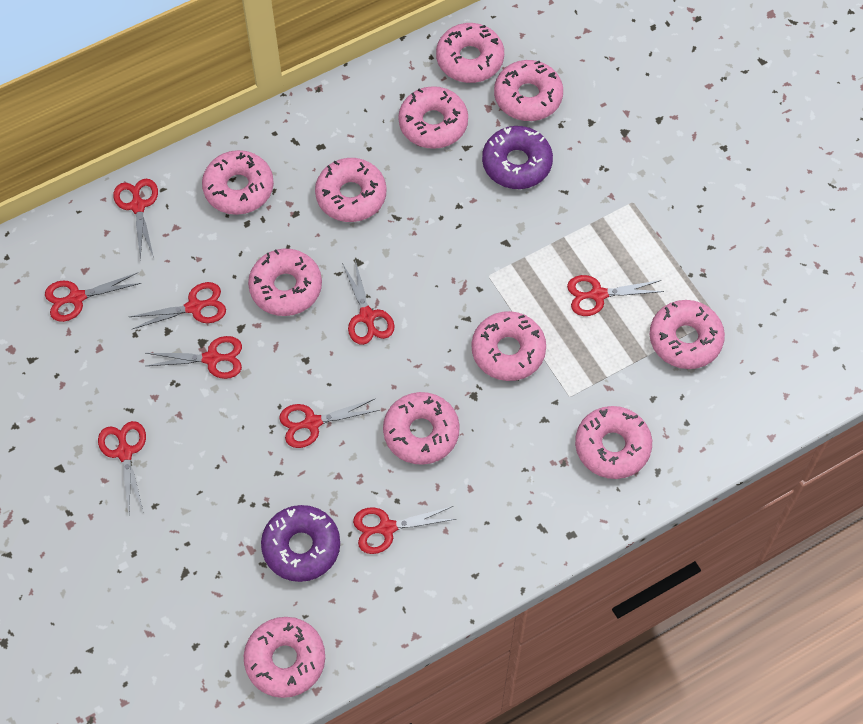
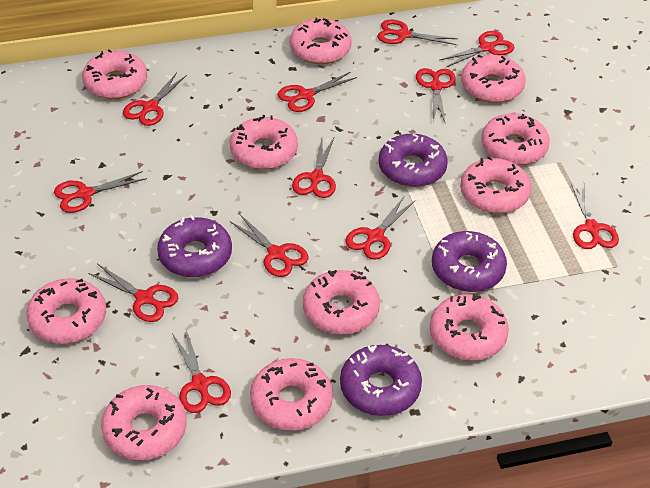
purple donut: [261,505,340,582] [482,126,553,189] = 2 -> [157,215,232,277] [340,345,422,416] [379,133,448,187] [432,231,507,292] = 4
red scissors: [45,273,142,322] [98,421,146,513] [113,179,158,261] [130,282,226,329] [146,336,242,379] [279,398,379,448] [342,260,395,345] [353,506,456,554] [567,275,664,316] = 9 -> [54,171,147,213] [88,264,178,322] [123,73,187,126] [172,330,231,413] [229,214,308,277] [277,72,357,112] [292,138,336,198] [345,197,416,260] [377,19,458,45] [416,68,456,122] [439,31,514,68] [571,183,619,249] = 12

